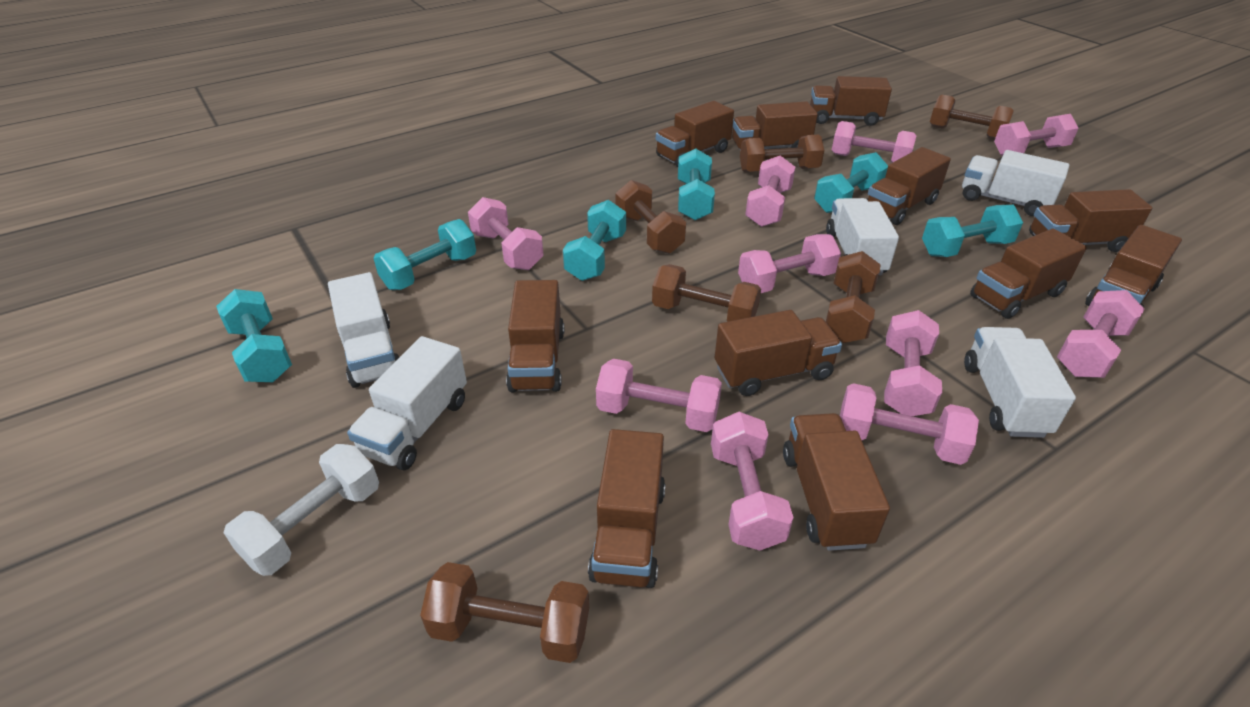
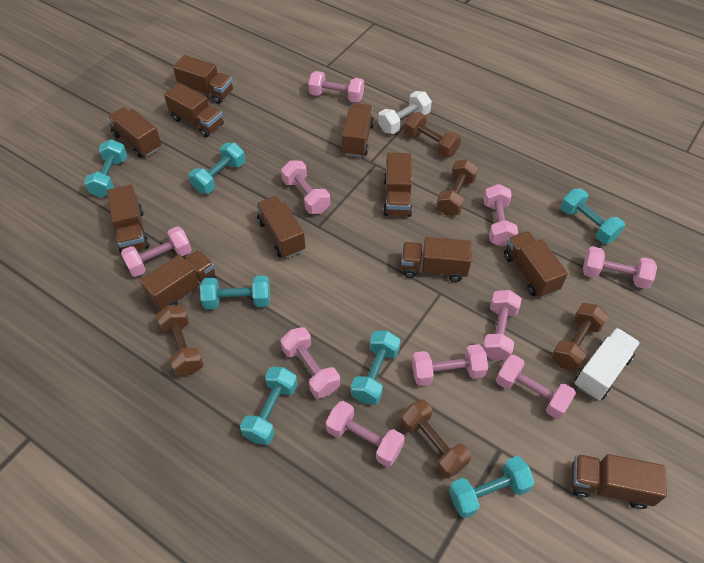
brown dumbbell: [420,562,589,663] [615,180,686,254] [652,264,761,322] [740,134,824,172] [826,251,881,343] [930,95,1014,139] = 6 -> [156,305,204,376] [400,400,471,479] [404,112,461,157] [436,159,478,216] [551,303,608,371] = 5
turquoise dumbbell: [216,289,292,382] [374,219,476,290] [563,200,626,281] [678,148,715,220] [814,152,888,213] [922,205,1023,257] = 6 -> [84,139,127,198] [189,143,245,194] [200,275,270,309] [240,367,298,445] [351,331,400,405] [449,456,535,518] [561,188,625,244] = 7
white truck: [328,272,399,388] [347,336,467,470] [826,198,899,275] [962,150,1069,216] [964,327,1076,438] = 5 -> [575,328,640,400] = 1

